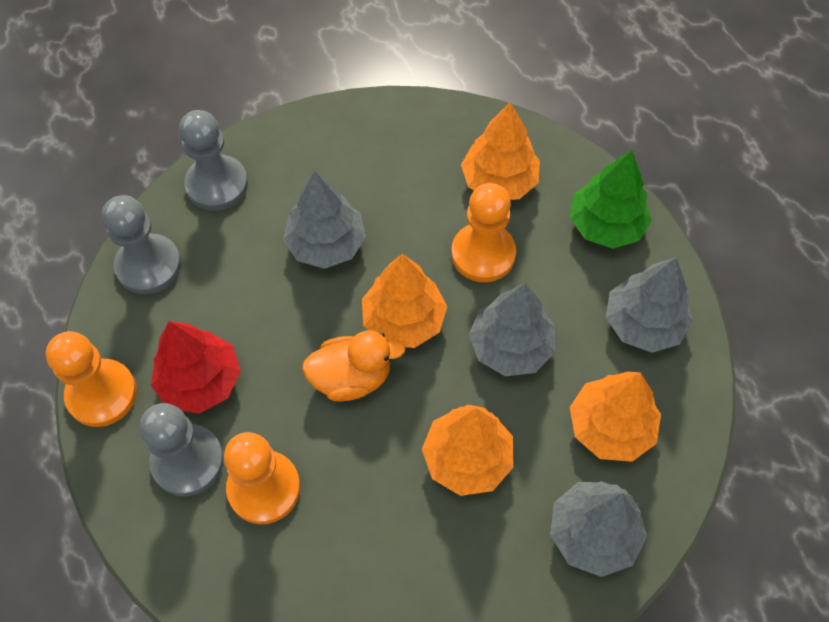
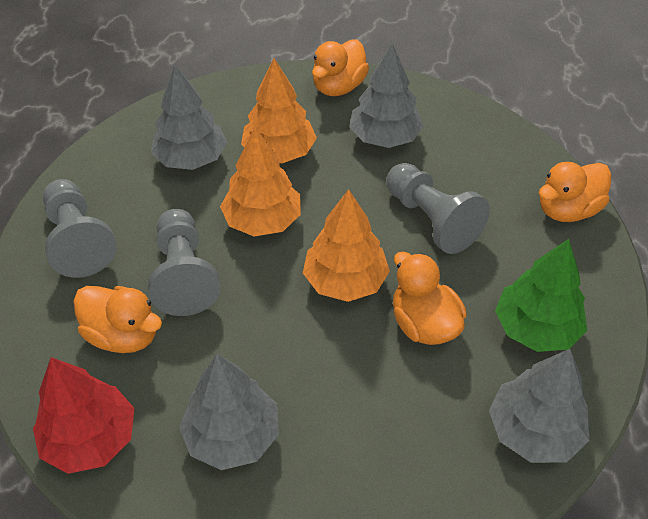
orange duck: [302,331,406,402] = 1 -> [73,286,162,353] [312,39,369,96] [393,252,467,345] [539,162,611,222] = 4
orange pawn: [46,331,137,427] [224,432,300,524] [451,183,516,282] = 3 -> none = 0
orange tree: [362,254,447,348] [422,405,514,496] [461,102,540,200] [570,372,661,462] = 4 -> [220,127,301,236] [241,58,317,163] [303,189,390,302] = 3

